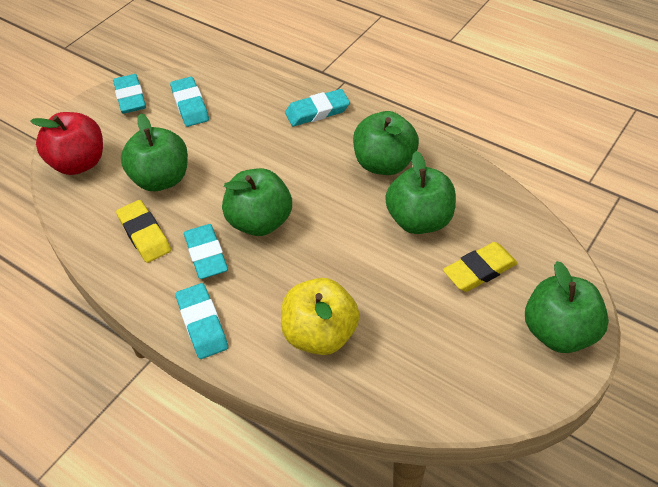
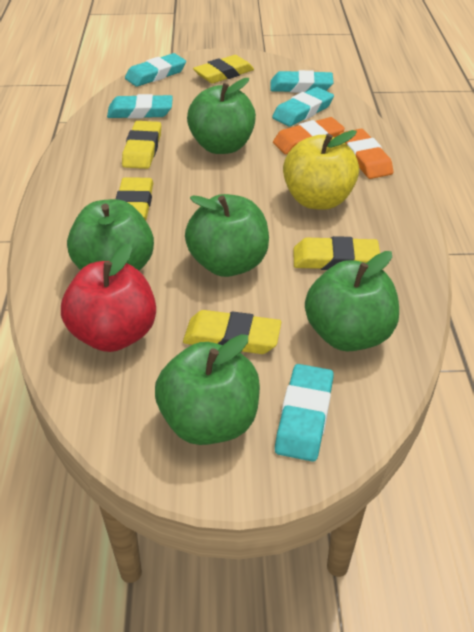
orange eraser: none = 0 -> [273,117,345,154] [339,129,393,179] = 2
yellow eraser: [116,200,171,263] [443,242,518,292] = 2 -> [116,177,153,220] [122,121,161,169] [183,310,281,354] [193,55,254,84] [293,236,380,270] = 5

